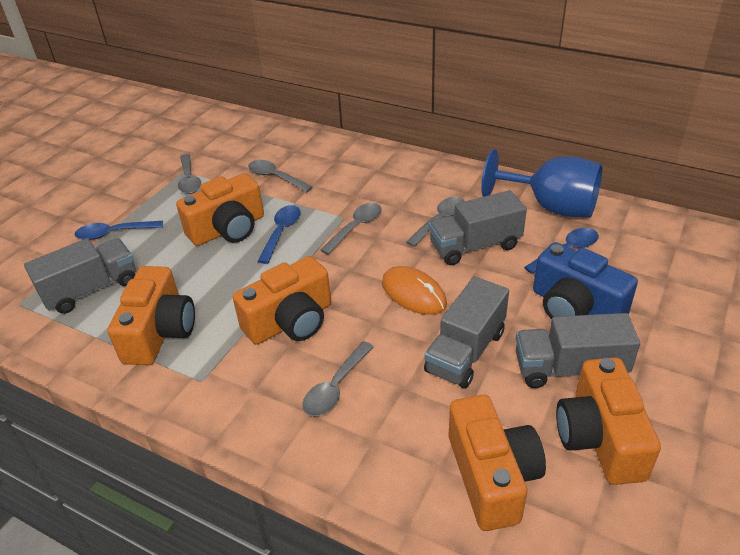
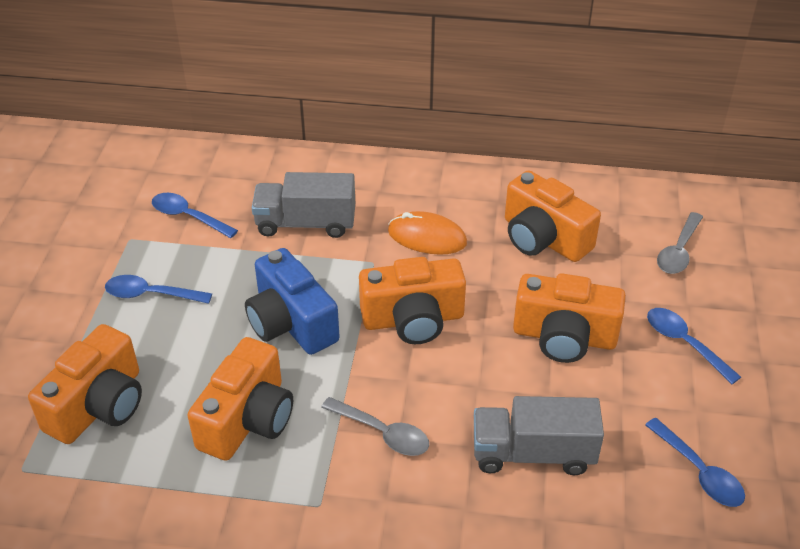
blue goblet: [481,149,603,218] = 1 -> none = 0
blue spoon: [75,221,163,240] [258,205,300,264] [524,228,599,274] = 3 -> [105,275,212,304] [152,193,238,238] [645,418,745,507] [647,308,741,384] = 4
grey spoon: [178,154,201,194] [248,160,313,192] [303,341,374,416] [320,203,382,255] [406,197,465,247] = 5 -> [321,397,429,456] [657,212,703,274] = 2
grey truck: [24,238,136,314] [424,276,509,389] [429,190,527,265] [516,313,640,388] = 4 -> [252,172,355,238] [474,396,604,475] = 2

